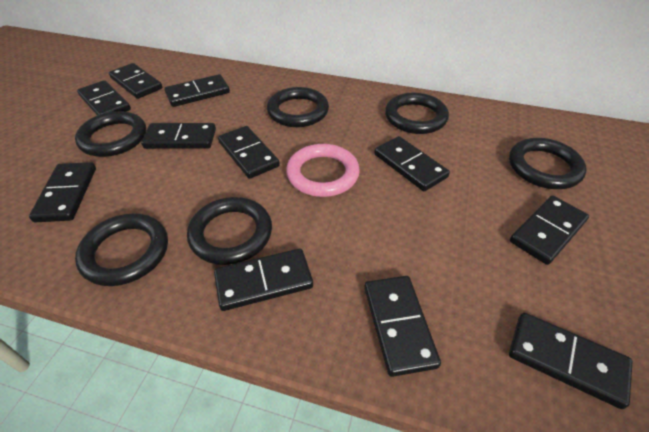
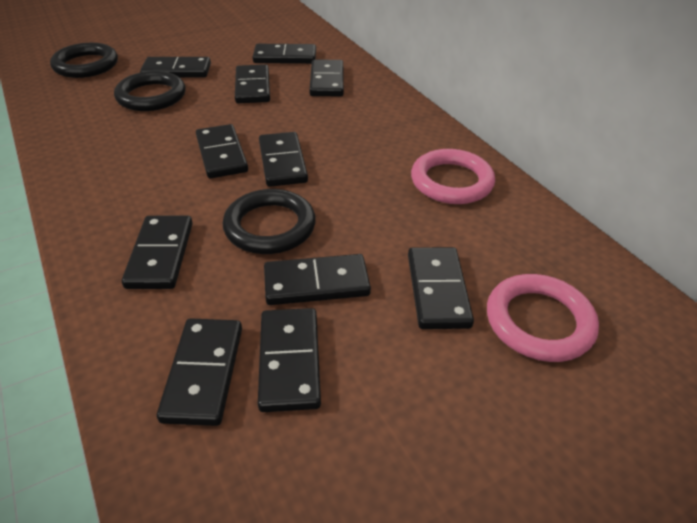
black ring: [75,111,146,157] [75,213,168,286] [187,197,272,265] [267,87,329,127] [385,93,449,134] [509,138,587,189] = 6 -> [50,43,118,78] [114,71,186,111] [222,189,316,254] = 3
pink ring: [286,144,360,197] = 1 -> [411,149,495,204] [487,274,599,362] = 2

